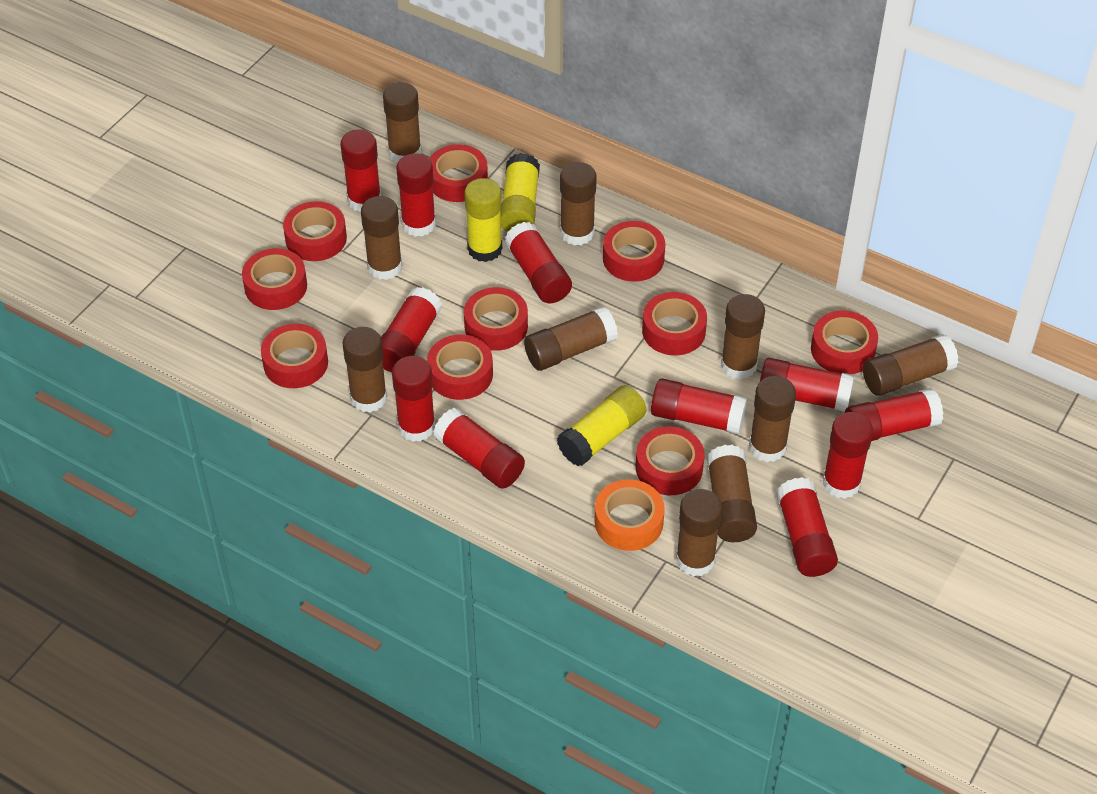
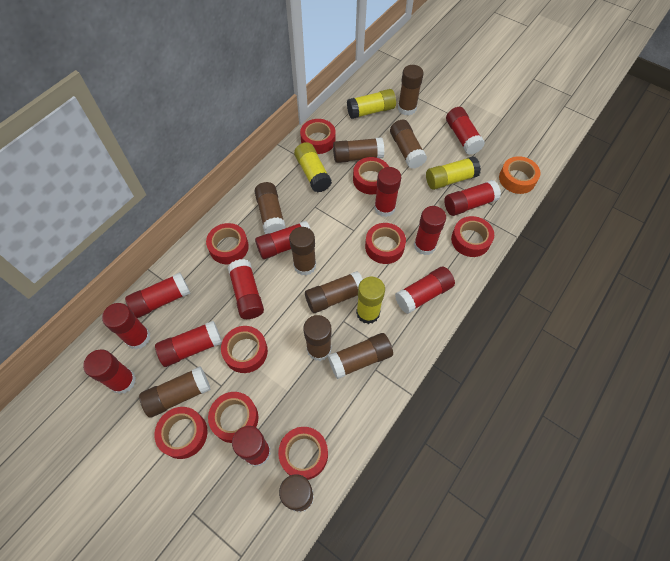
red glue stick: [340,129,381,212] [381,287,442,372] [392,356,435,442] [396,153,436,237] [433,408,525,489] [505,222,572,304] [651,378,747,434] [760,358,854,412] [776,477,838,577] [823,412,873,499] [845,388,943,441] = 11 -> [83,349,136,394] [102,303,150,349] [125,272,190,318] [155,321,222,367] [228,259,264,319] [232,426,271,467] [255,221,311,259] [374,167,402,217] [395,267,455,314] [414,206,446,255] [444,180,501,216] [446,107,485,155] = 12
red tape: [242,248,307,310] [261,324,328,388] [283,201,347,261] [427,335,493,400] [430,144,488,202] [464,287,528,351] [603,221,665,282] [636,426,705,495] [642,292,707,355] [811,311,878,374] = 10 -> [154,407,208,459] [206,223,249,264] [208,392,258,443] [221,326,268,373] [278,427,328,480] [300,119,335,154] [353,157,389,194] [365,223,406,264] [451,216,494,257] = 9
yellow glue stick: [464,178,502,262] [501,153,540,232] [557,385,646,466] = 3 -> [294,142,332,192] [347,89,396,119] [356,277,385,324] [426,156,481,190] = 4

